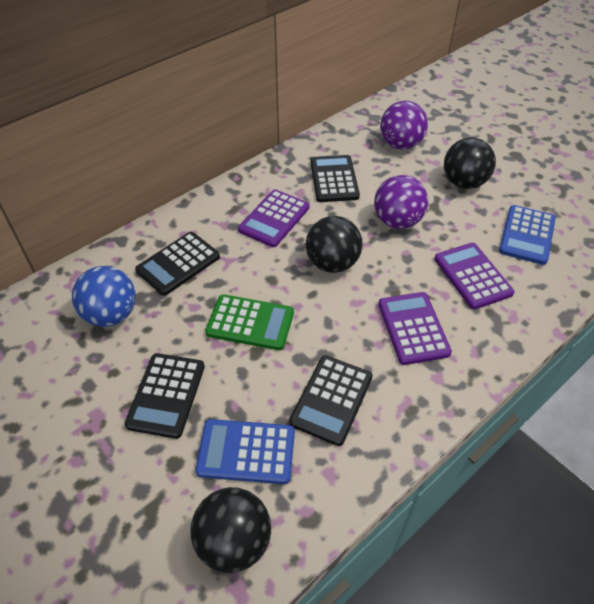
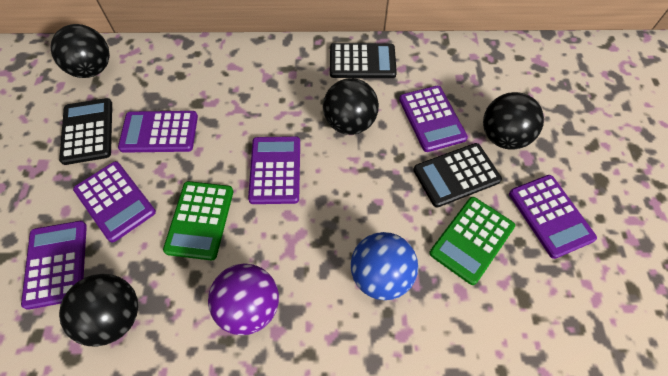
black ball: [191,487,271,573] [306,216,363,273] [444,137,496,189] = 3 -> [51,24,110,78] [59,274,138,347] [323,78,379,135] [483,92,544,150] = 4
black calculator: [125,353,205,439] [135,232,220,296] [289,355,373,446] [310,155,360,202] = 4 -> [59,98,112,165] [330,43,397,78] [413,143,502,208] = 3
blue calculator: [195,419,295,484] [499,205,556,265] = 2 -> none = 0
green calculator: [205,294,294,350] = 1 -> [163,181,233,260] [429,197,515,285] = 2
purple ball: [374,175,428,229] [380,101,428,150] = 2 -> [208,264,279,335] = 1
purple calculator: [238,189,310,247] [378,292,452,365] [434,243,514,310] = 3 -> [21,221,87,310] [73,161,156,242] [118,111,198,153] [248,136,300,204] [399,86,468,152] [509,175,597,259] = 6

